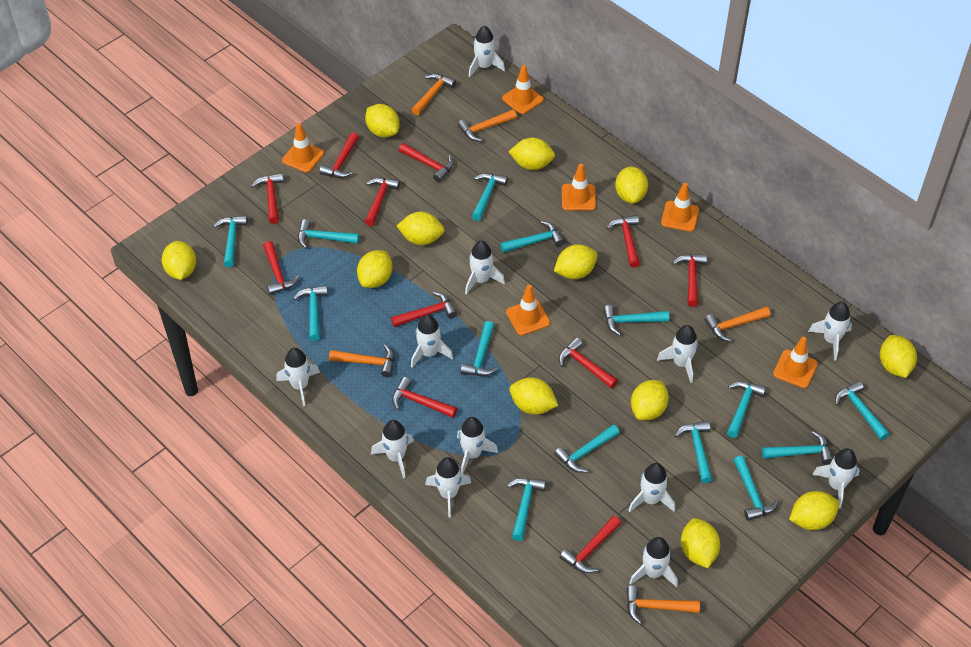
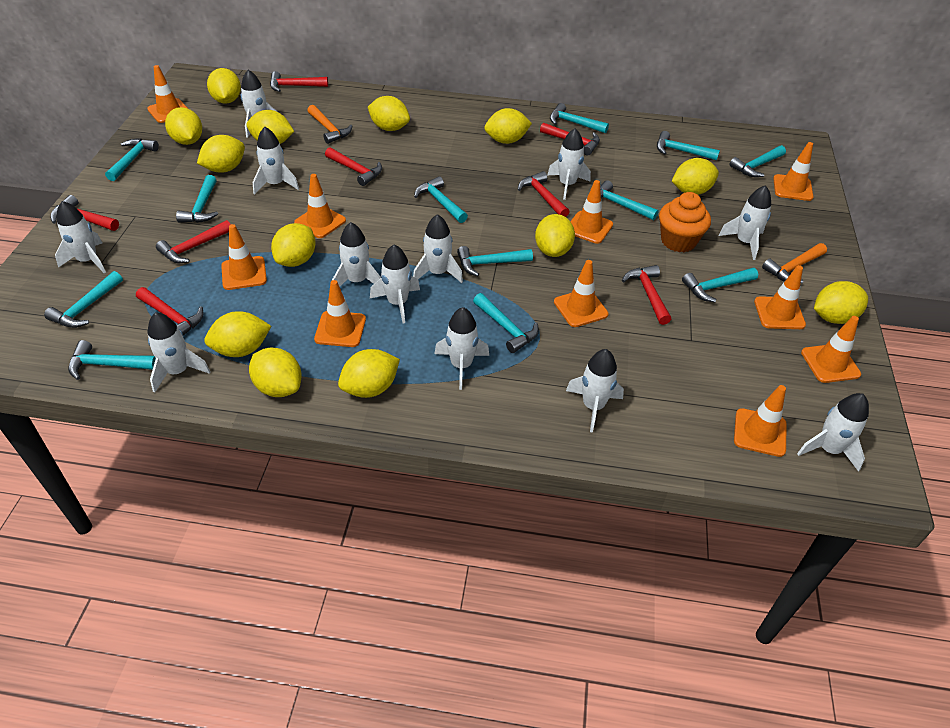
orange cupcake: none = 0 -> [659,192,711,252] = 1
orange hammer: [329,345,394,377] [412,74,456,115] [458,109,517,142] [627,585,700,624] [704,306,771,342] = 5 -> [307,105,352,144] [762,243,827,283] = 2
orange traffic cone: [282,123,324,173] [502,65,544,114] [506,285,550,335] [562,164,596,211] [661,183,699,232] [773,337,818,388] = 6 -> [147,65,187,123] [221,224,267,290] [294,174,346,238] [314,280,366,347] [554,260,608,327] [570,180,613,244] [734,385,787,457] [754,265,806,329] [773,142,813,201] [801,316,861,383] = 10
red hammer: [251,173,284,224] [263,241,300,295] [319,132,359,178] [365,178,400,226] [391,292,457,327] [392,377,457,418] [399,143,454,182] [559,338,618,388] [560,516,621,573] [607,215,640,268] [673,254,707,307] = 11 -> [50,195,119,231] [136,287,203,336] [156,220,231,263] [270,71,328,92] [325,147,382,186] [518,171,569,217] [540,122,600,155] [622,265,671,325] = 8
turquoise hammer: [214,216,248,267] [293,285,328,341] [298,219,359,249] [460,321,498,376] [472,173,508,221] [500,221,564,253] [507,478,546,541] [554,424,620,473] [603,305,669,336] [675,421,713,483] [727,381,766,438] [734,456,779,521] [762,431,833,464] [835,381,890,440] = 14 -> [44,271,123,328] [68,340,156,380] [105,138,159,181] [176,175,218,223] [414,176,468,223] [457,246,533,276] [473,293,539,353] [550,103,609,133] [600,180,659,220] [657,131,720,160] [682,268,758,303] [729,145,786,177] = 12
yellow lemon: [162,241,196,280] [357,250,393,288] [365,104,400,137] [397,212,445,245] [509,138,555,170] [509,378,558,415] [554,244,598,279] [615,167,648,203] [631,380,669,420] [681,518,720,568] [789,491,839,530] [880,335,917,378] = 12 -> [165,107,202,145] [197,135,245,173] [204,311,271,357] [207,68,241,104] [247,110,294,144] [249,347,302,397] [271,223,316,267] [338,349,400,398] [368,96,410,131] [484,108,532,144] [535,214,575,257] [672,158,719,195] [814,281,868,324] = 13

